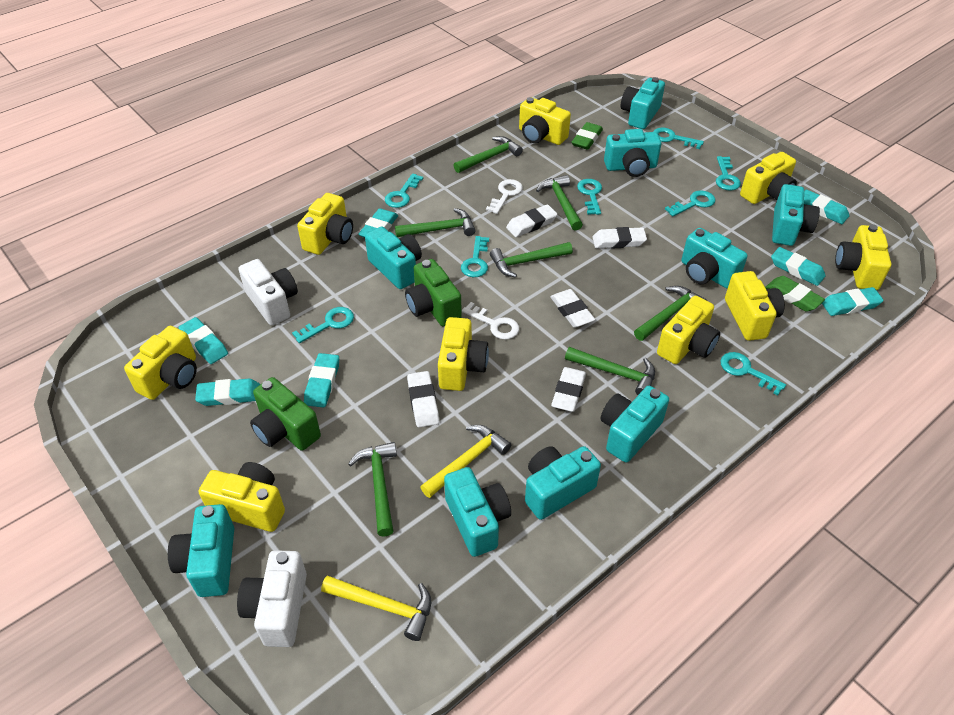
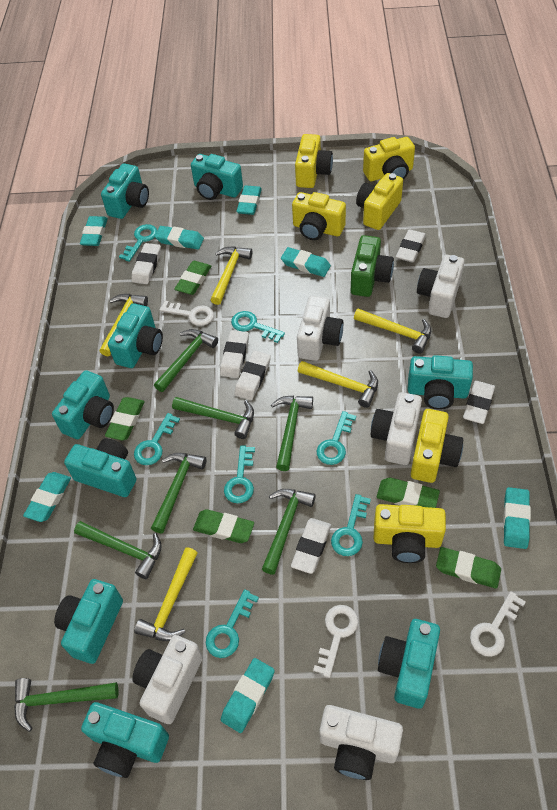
green camera: [250,377,321,450] [405,259,462,327] = 2 -> [351,235,394,297] = 1
green eraser: [571,122,603,150] [765,276,825,312] = 2 -> [105,397,145,441] [174,261,211,295] [193,509,254,543] [377,478,440,508] [436,547,501,588] = 5
turquoise key: [292,307,354,343] [385,173,423,208] [461,236,489,277] [577,179,602,215] [653,128,704,149] [665,191,715,217] [716,156,741,191] [720,352,786,395] = 8 -> [119,224,157,262] [134,413,180,465] [206,589,259,658] [224,445,255,503] [231,311,285,343] [317,411,356,465] [331,494,371,556] = 7
white camera: [237,550,307,647] [239,259,298,326] = 2 -> [132,635,203,724] [297,295,343,361] [319,705,403,780] [371,392,422,465] [417,255,464,318] = 5
white eraser: [407,371,439,427] [506,204,557,237] [550,289,595,328] [551,367,586,412] [593,227,647,249] = 5 -> [132,243,161,284] [220,330,249,378] [234,350,271,400] [291,518,331,574] [396,229,426,263] [463,381,495,424] = 6
white key: [462,302,519,340] [486,179,523,214] = 2 -> [160,301,214,326] [313,605,358,678] [470,591,526,657] = 3
yellow camera: [124,326,197,400] [199,462,285,532] [297,193,353,255] [438,317,489,391] [519,97,571,145] [657,296,720,364] [725,271,785,341] [740,152,797,204] [835,224,891,290] = 9 -> [292,192,346,240] [295,134,333,188] [356,173,403,230] [363,137,415,181] [374,504,446,563] [411,409,463,483] = 6
yellow hammer: [321,576,431,641] [420,425,511,498] = 2 -> [100,294,148,356] [134,547,198,641] [211,247,252,305] [298,361,378,408] [354,308,431,354] = 5

